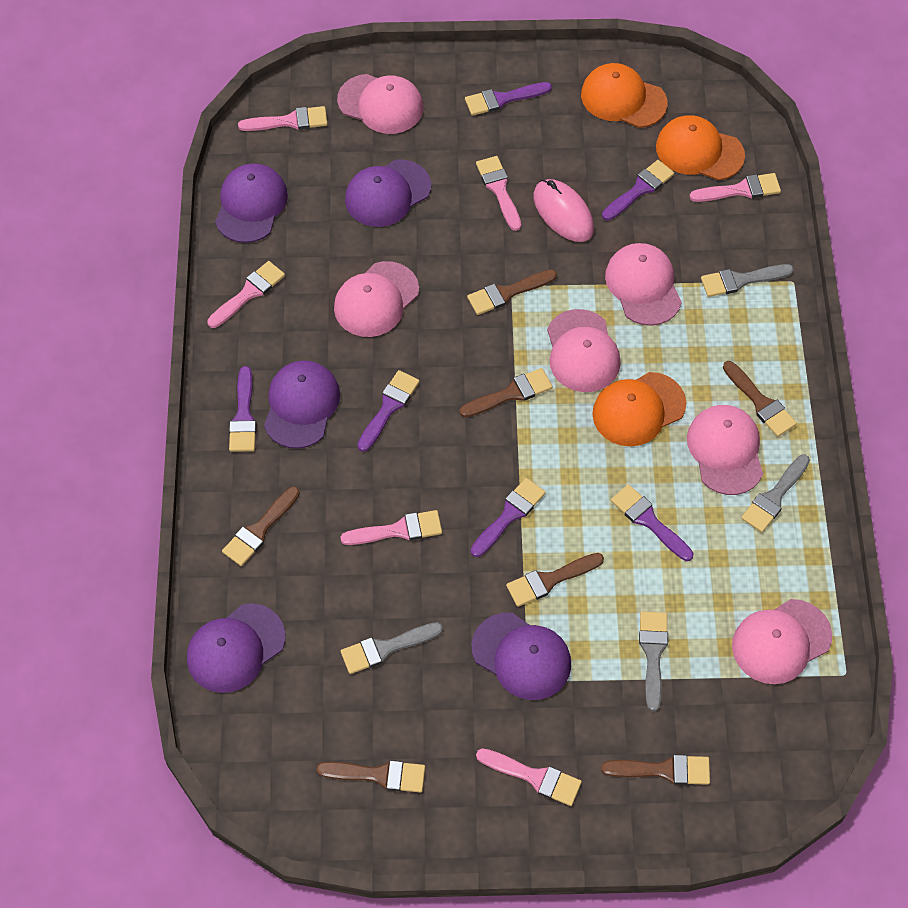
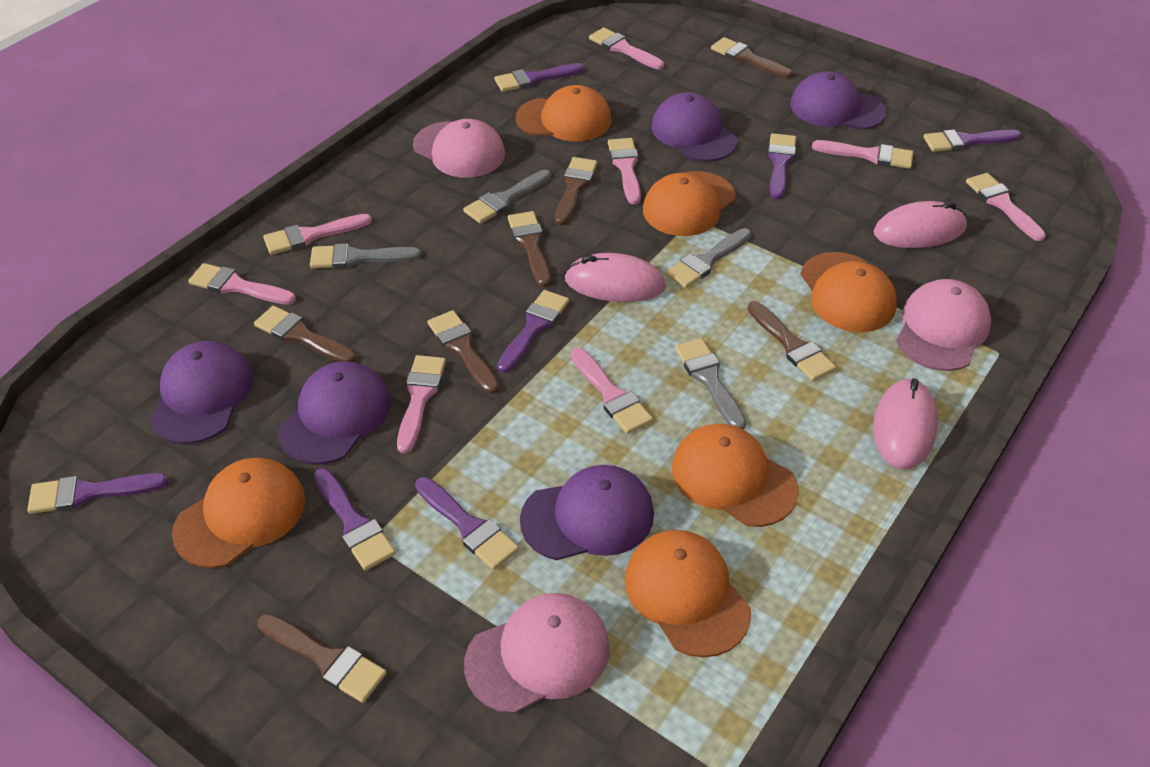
orange cap: [581,63,668,128] [592,372,686,446] [656,115,745,180] = 3 -> [172,458,305,568] [516,85,612,141] [625,530,751,657] [643,171,735,236] [672,424,799,527] [800,252,897,332] = 6
pink brush: [207,261,285,328] [238,106,328,131] [340,510,442,545] [476,156,521,231] [476,748,582,806] [689,173,781,202] = 6 -> [188,263,296,305] [263,214,372,255] [397,355,446,453] [570,348,653,434] [589,27,664,69] [608,138,641,204] [812,140,913,169] [966,173,1046,241] = 8
pink cap: [334,261,419,337] [337,74,423,134] [547,309,621,392] [605,243,682,326] [687,405,763,495] [732,599,832,684] = 6 -> [413,119,505,178] [464,593,610,714] [896,279,991,371] = 3
pink mouse: [533,179,594,242] = 1 -> [564,253,666,302] [873,201,967,248] [873,378,938,470] = 3
purple brush: [229,366,257,452] [357,370,420,452] [465,82,552,116] [471,478,546,557] [602,160,674,221] [611,484,693,561] = 6 -> [27,473,168,514] [314,468,396,571] [415,477,519,570] [495,63,585,92] [497,290,569,373] [768,133,796,199] [923,130,1022,152] = 7

